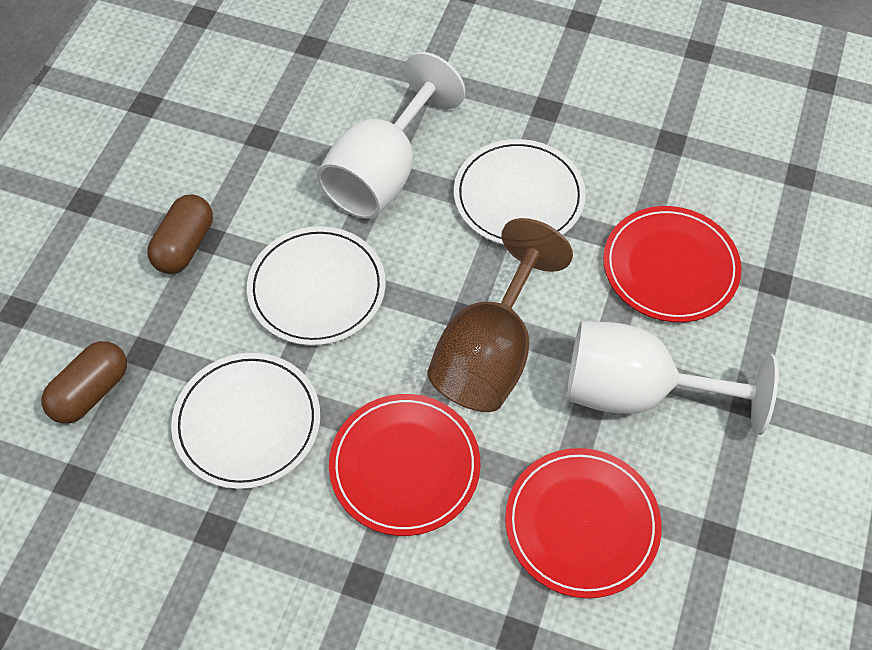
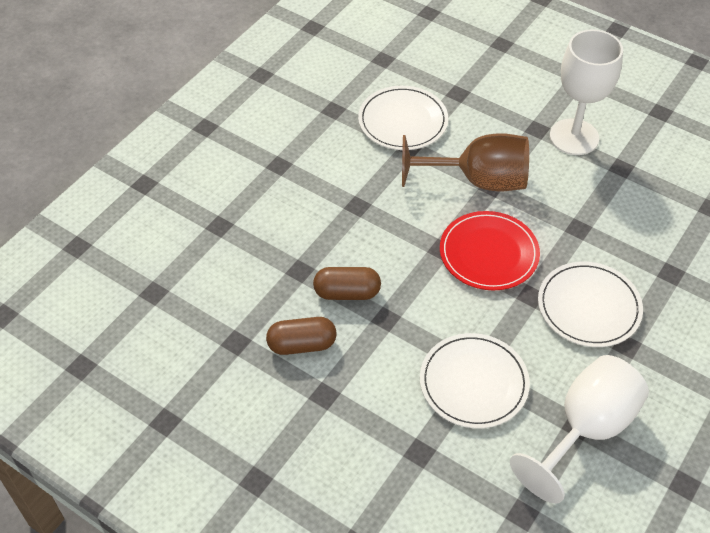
red plate: [329,394,481,536] [505,448,662,598] [603,206,741,322] = 3 -> [440,211,540,290] = 1

